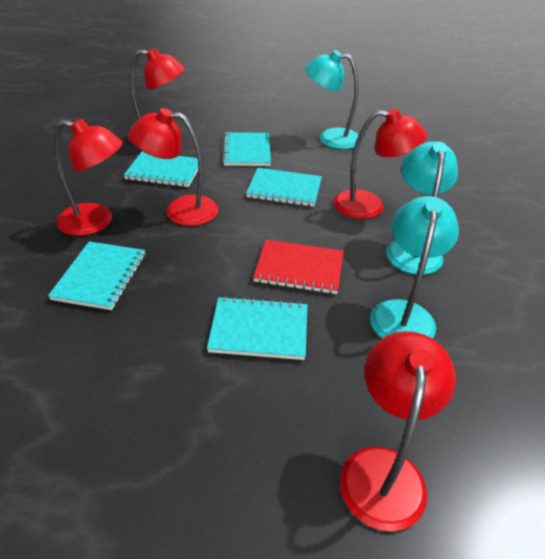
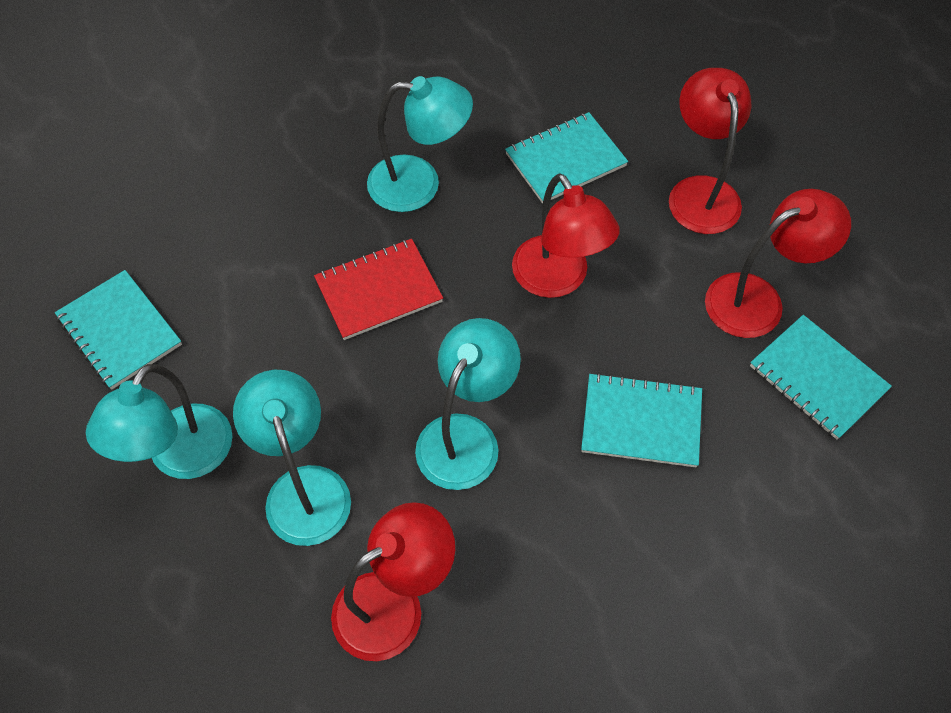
red lamp: [54,119,123,236] [127,48,185,144] [129,108,218,226] [333,109,427,219] [340,331,456,532] = 5 -> [331,502,455,661] [512,173,620,298] [669,68,751,234] [705,189,851,338] = 4
turquoise lamp: [305,50,359,149] [370,196,459,339] [386,141,458,275] = 3 -> [86,364,233,479] [233,370,351,546] [367,76,473,212] [415,318,521,490] = 4
turquoise notebook: [48,241,145,310] [124,151,198,187] [207,296,308,360] [222,132,271,166] [246,168,322,207] = 5 -> [55,270,182,390] [505,112,628,204] [581,373,702,467] [750,315,892,440] = 4

